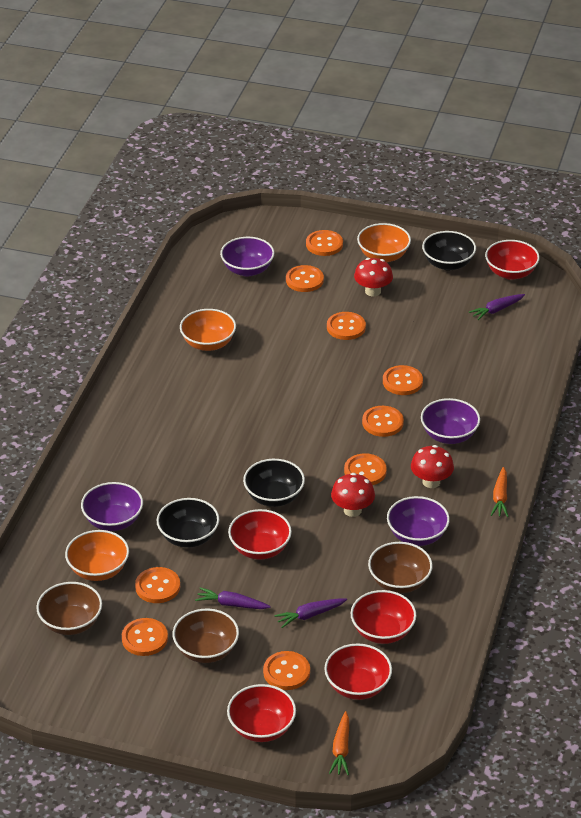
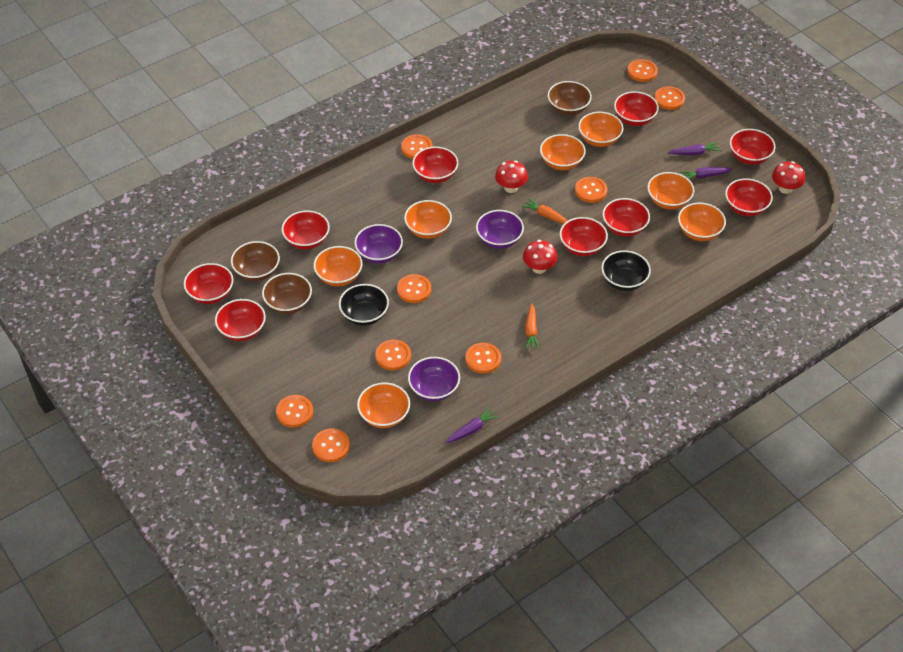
black bowl: [157,498,219,548] [243,459,305,507] [422,231,476,271] = 3 -> [339,284,389,326] [601,250,651,291] = 2
orange bowl: [65,530,129,581] [180,309,236,351] [357,223,411,262] = 3 -> [313,246,363,286] [357,382,410,428] [404,200,452,239] [540,134,586,170] [578,112,623,147] [647,172,694,210] [678,203,726,241] = 7
purple bowl: [81,482,143,531] [220,237,275,276] [387,496,450,546] [421,398,480,444] = 4 -> [354,224,403,264] [408,357,460,401] [476,210,524,249] = 3
red bowl: [227,684,296,742] [228,509,292,560] [324,643,392,700] [351,590,417,644] [485,240,540,280] = 5 -> [184,263,233,304] [215,299,266,341] [282,210,330,250] [412,146,458,183] [560,217,608,256] [602,198,650,237] [614,91,659,126] [725,178,773,216] [730,129,775,165] = 9

